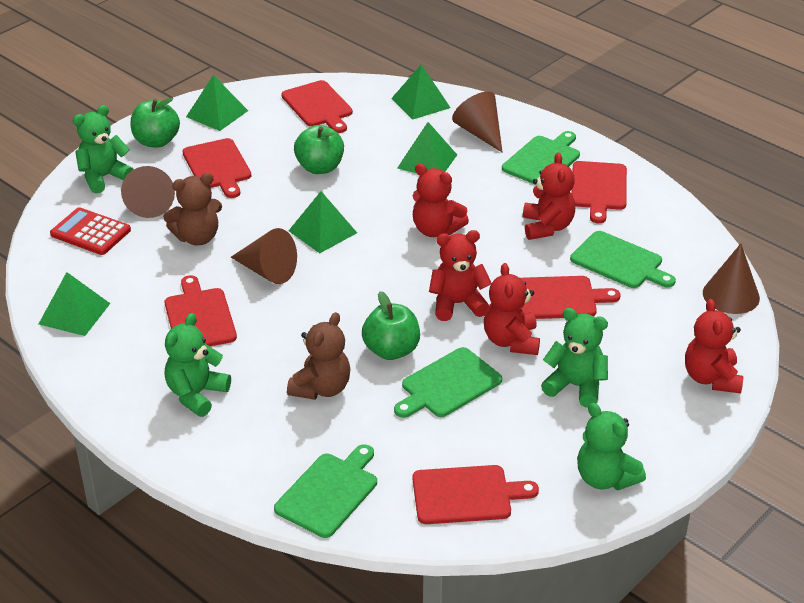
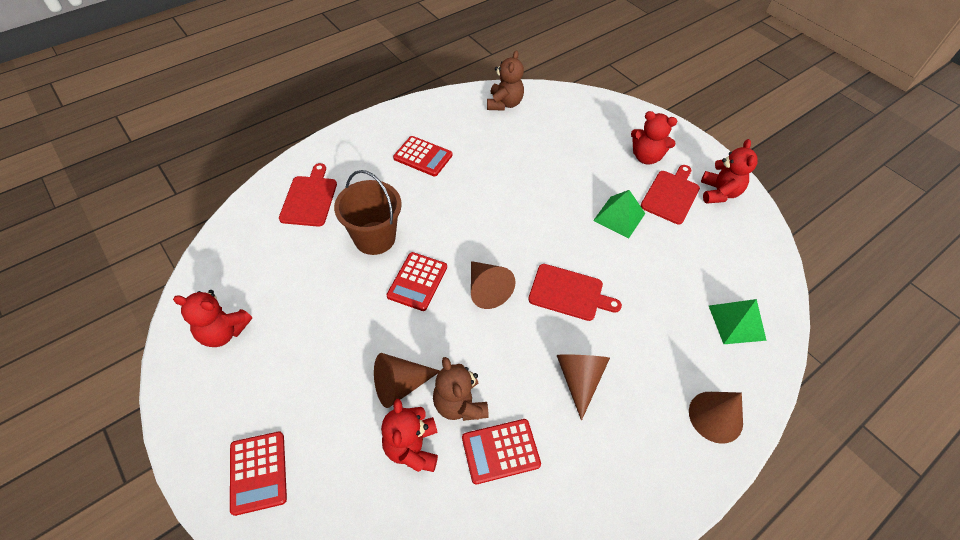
brown bucket: none = 0 -> [334,170,402,255] = 1
green apple: [131,97,180,148] [294,125,344,174] [362,291,420,360] = 3 -> none = 0
green cutting board: [274,444,377,538] [394,347,502,418] [502,131,580,185] [570,231,676,288] = 4 -> none = 0
green pyramid: [39,272,111,336] [186,75,248,131] [289,191,357,253] [391,64,451,120] [397,122,457,173] = 5 -> [593,190,645,239] [709,299,767,344] = 2
green teddy bear: [73,105,134,194] [165,313,231,417] [541,308,608,408] [577,403,646,490] = 4 -> none = 0
red calculator: [50,207,131,255] = 1 -> [230,431,287,516] [387,252,447,311] [393,136,453,176] [462,419,541,485] = 4
red cutting board: [165,275,237,346] [182,138,251,198] [281,80,353,133] [412,465,539,524] [520,276,621,319] [571,161,627,223] = 6 -> [279,163,337,227] [528,264,622,321] [641,165,700,224] = 3
red teddy bear: [413,164,469,237] [429,230,492,321] [484,263,540,355] [523,153,575,240] [685,299,743,393] = 5 -> [173,290,252,347] [381,399,438,472] [631,111,677,165] [701,139,758,204] = 4

